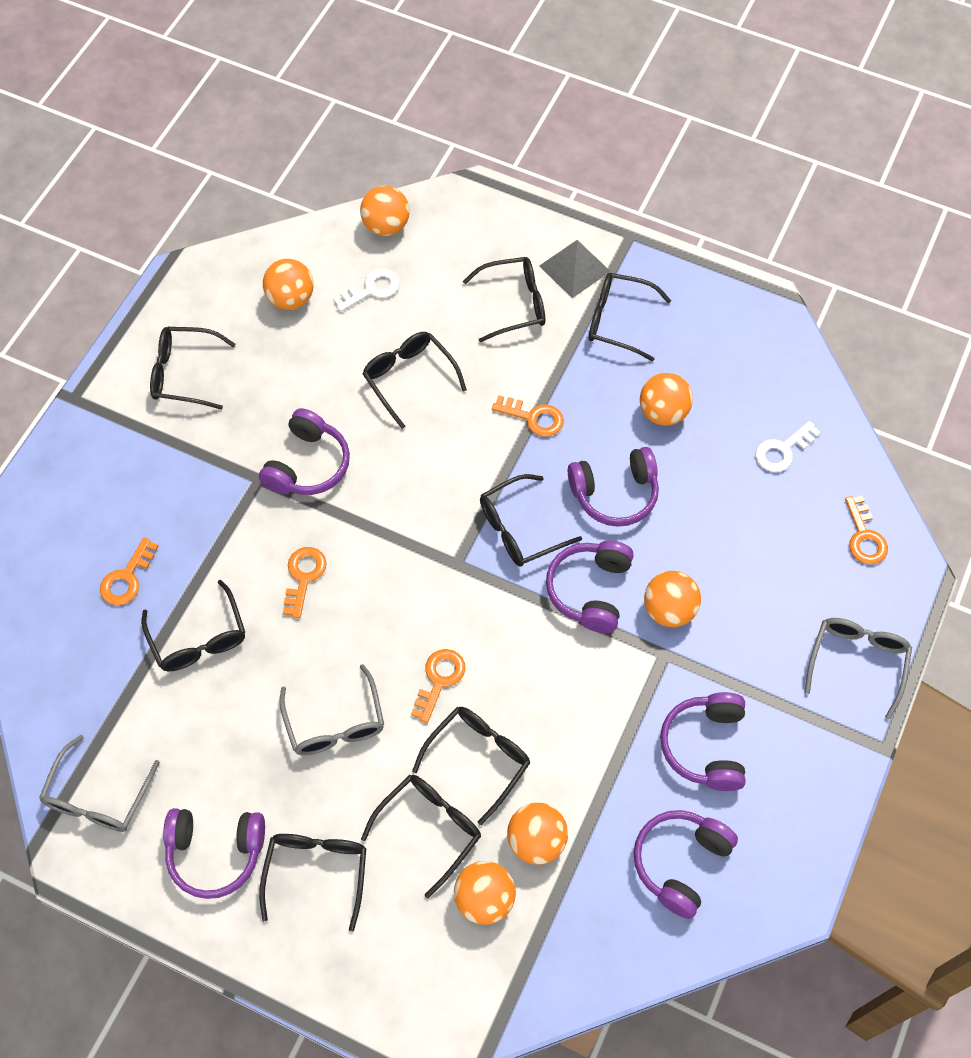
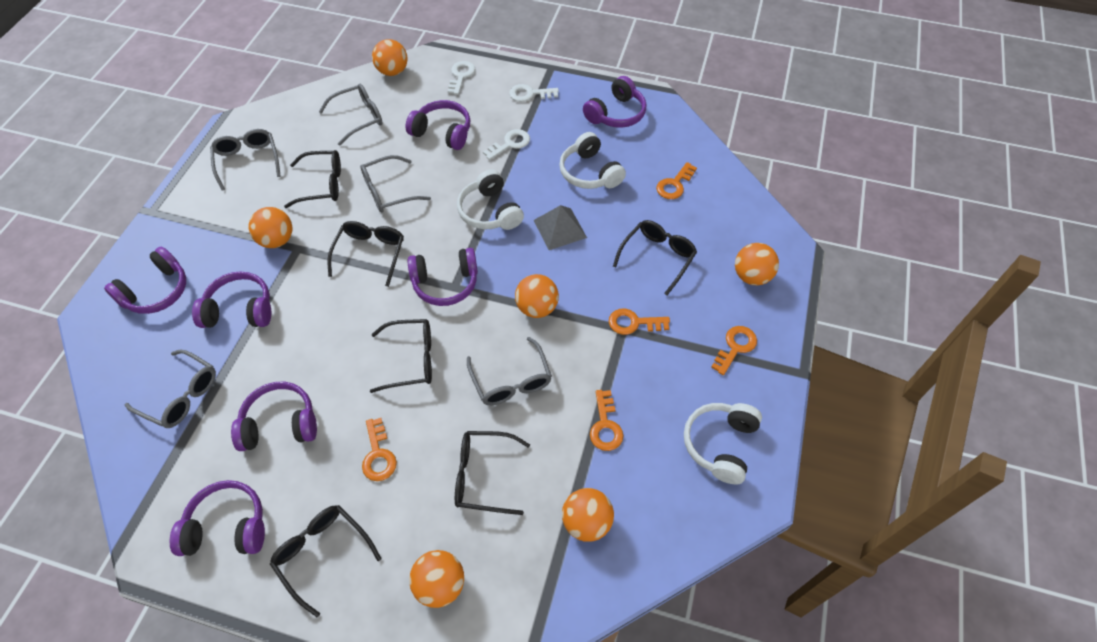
black glasses: [141,580,245,671] [150,327,236,410] [259,834,366,932] [361,775,481,898] [362,332,467,429] [412,707,530,825] [463,257,545,342] [480,474,582,567] [589,273,671,361] = 9 -> [270,505,382,617] [284,150,341,208] [328,221,404,287] [370,319,432,393] [455,431,530,515] [613,220,697,296] = 6
grey glasses: [39,735,160,832] [279,664,384,755] [805,618,912,719] = 3 -> [124,349,216,428] [210,129,281,191] [319,84,383,146] [360,155,431,213] [467,337,552,405] = 5
purple headphones: [163,808,265,899] [259,408,350,495] [546,540,634,633] [568,447,659,527] [634,810,738,919] [660,692,745,791] = 6 -> [104,247,186,314] [170,480,265,556] [192,271,271,328] [231,382,317,451] [405,100,470,150] [407,248,478,306] [583,76,646,128] = 7
white headphones: none = 0 -> [457,169,524,230] [559,132,626,189] [684,403,762,485] = 3
white key: [333,268,400,312] [755,421,821,472] = 2 -> [448,61,475,95] [483,129,530,160] [509,84,559,102] = 3

